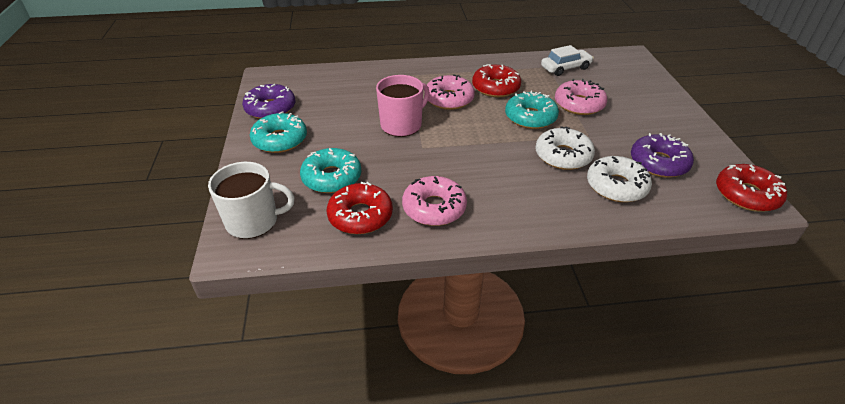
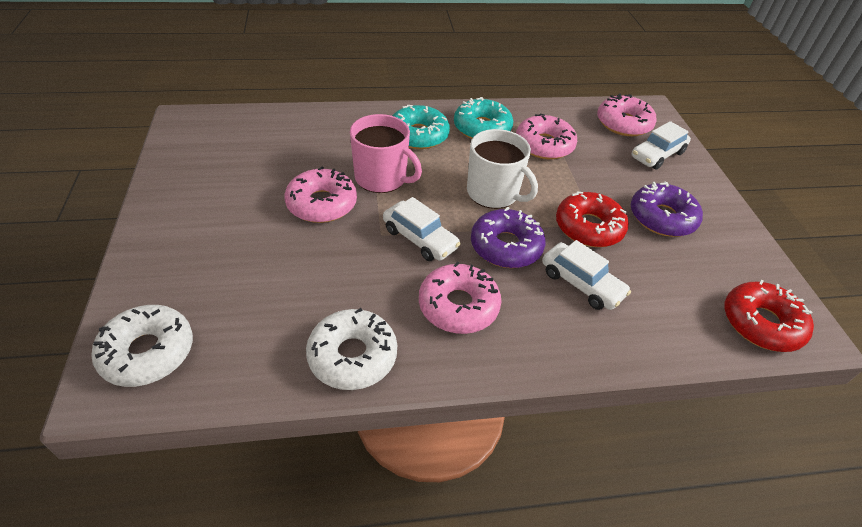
pink donut: [402,176,467,226] [424,74,475,110] [555,79,607,115] = 3 -> [285,166,357,223] [419,262,501,334] [516,113,577,159] [597,94,657,136] = 4
red donut: [327,182,393,234] [472,64,521,97] [716,164,787,212] = 3 -> [556,191,629,247] [725,280,814,352] = 2
turquoise donut: [250,111,307,153] [300,148,361,193] [505,91,559,129] = 3 -> [392,105,450,149] [454,97,513,139] = 2
white car: [541,45,594,76] = 1 -> [383,197,461,261] [542,240,631,310] [632,121,691,170] = 3

